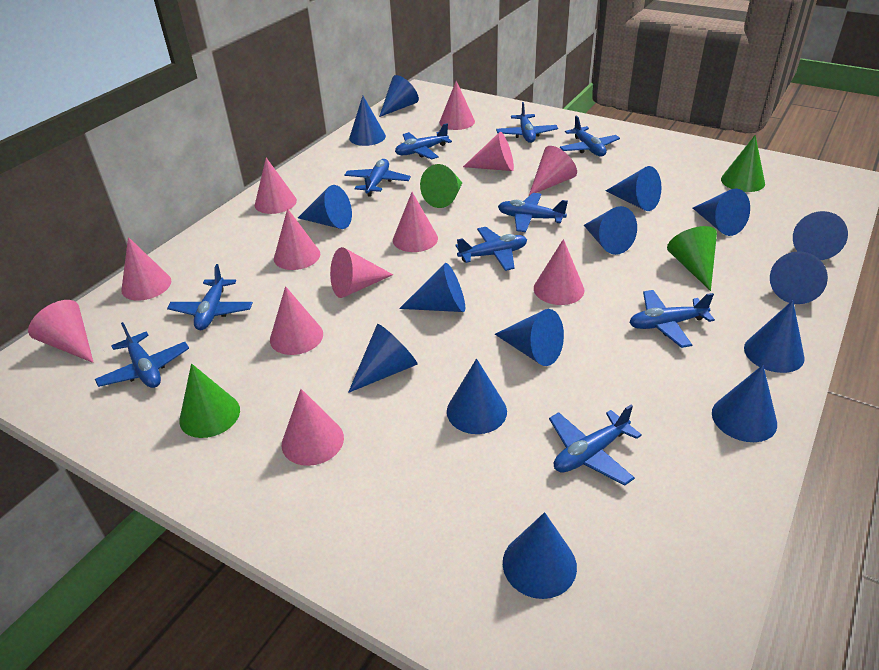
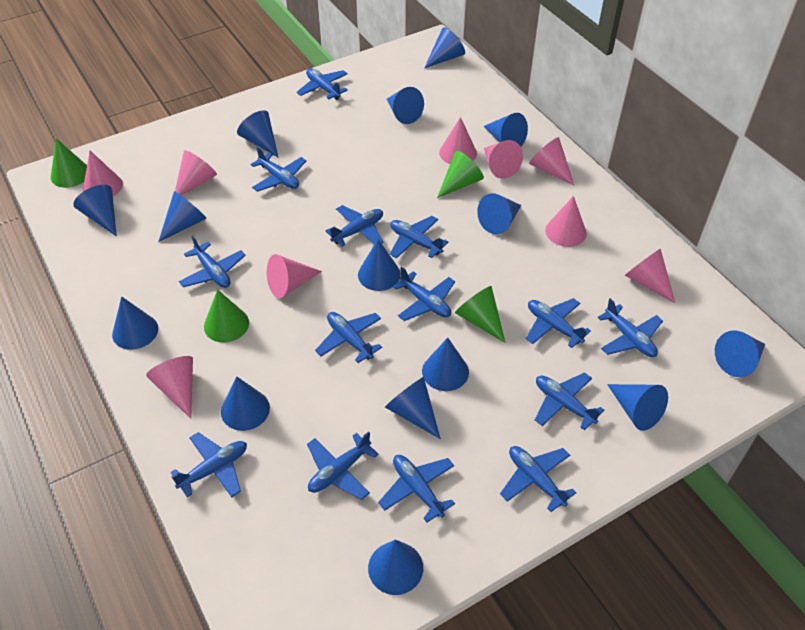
blue plane: [95,322,189,388] [167,264,253,330] [344,159,411,197] [395,123,452,160] [456,227,527,271] [496,102,558,143] [498,193,568,232] [549,405,642,486] [560,115,620,156] [629,290,715,348] = 10 -> [171,432,247,497] [179,236,246,288] [250,147,306,192] [297,68,348,100] [307,432,379,500] [315,312,382,363] [325,205,384,246] [378,455,455,523] [390,216,448,259] [393,267,455,321] [500,446,577,512] [526,298,591,348] [535,372,604,430] [598,298,663,357] = 14
pink cone: [28,300,94,363] [121,237,171,301] [255,158,297,214] [270,286,323,355] [274,208,320,270] [282,389,344,466] [330,247,393,298] [393,192,438,252] [439,81,475,130] [463,132,514,171] [529,146,577,196] [534,239,584,305] = 12 -> [83,151,123,196] [146,356,193,419] [175,150,217,195] [267,254,322,298] [439,117,477,164] [484,140,523,179] [529,137,574,185] [545,196,587,247] [625,249,675,303] = 9

